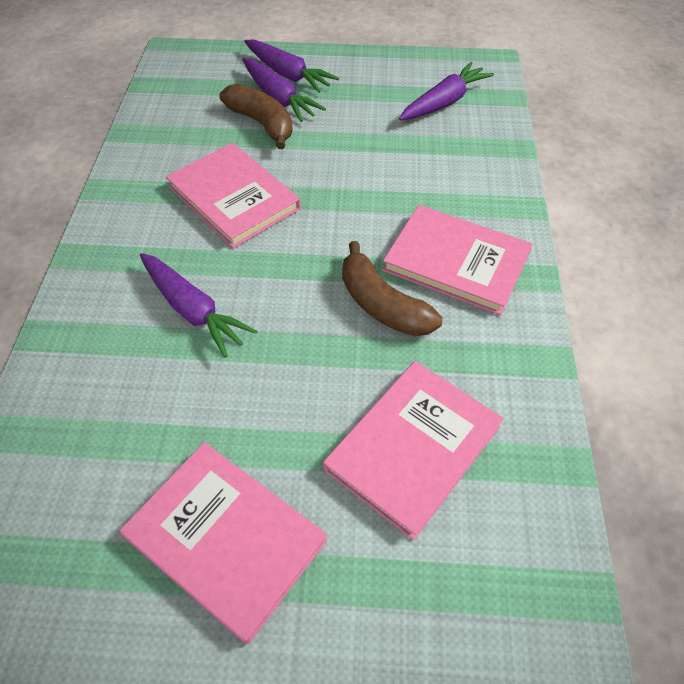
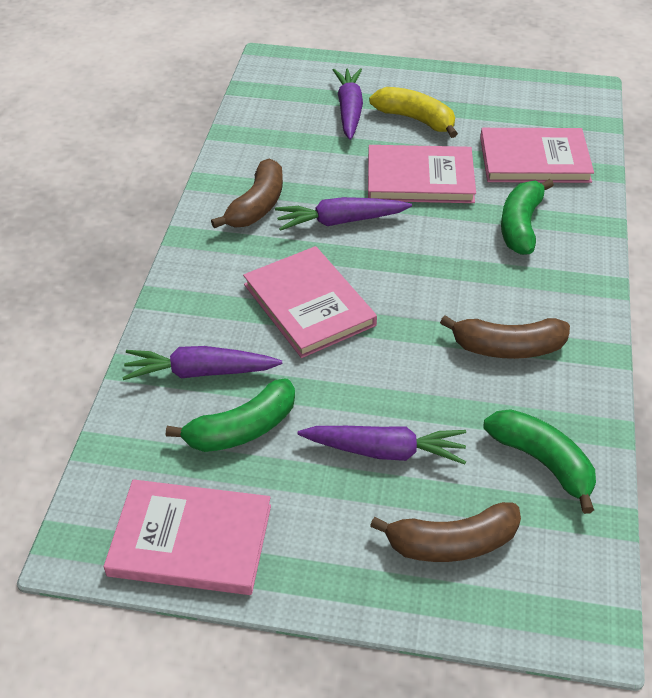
brown banana: [219,84,293,149] [342,241,442,336] = 2 -> [211,158,283,228] [370,502,521,562] [440,315,570,359] = 3
green banana: none = 0 -> [166,379,295,452] [484,409,596,514] [501,179,554,255] = 3
yellow banana: none = 0 -> [369,87,458,138] = 1

